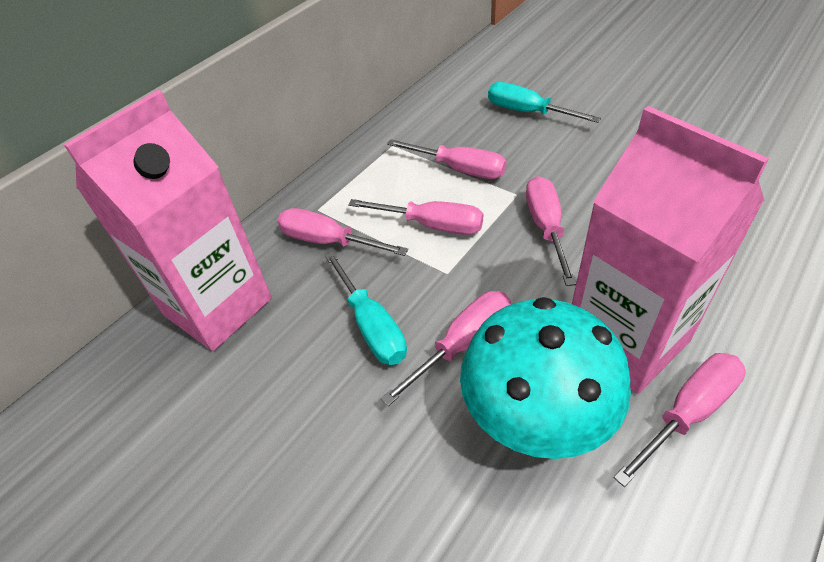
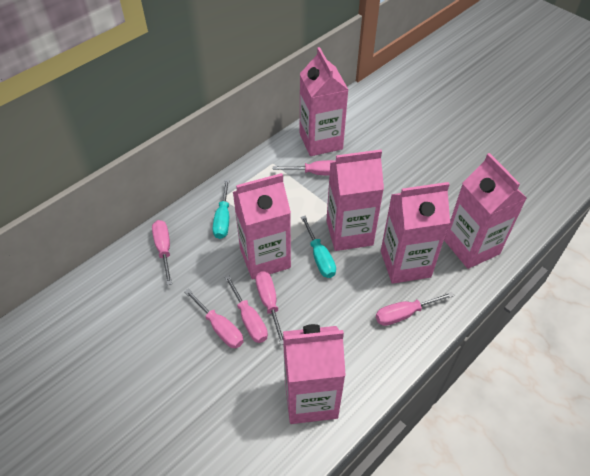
pink carton: [63,90,272,351] [572,106,769,394] = 2 -> [233,173,291,279] [283,324,346,424] [300,47,348,156] [326,150,384,251] [381,182,450,284] [444,153,527,269] = 6
turquoise mushroom: [460,297,631,459] = 1 -> none = 0

